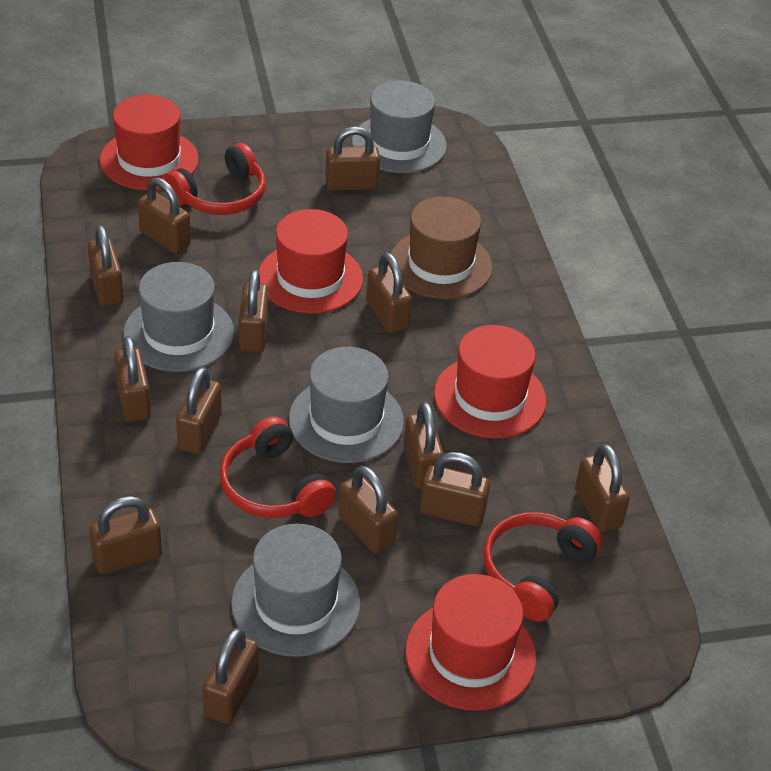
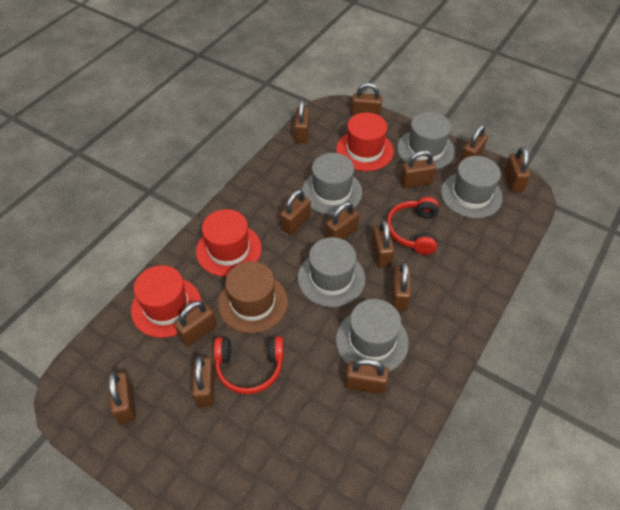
grey hat: [123,262,234,372] [231,524,360,657] [289,347,404,463] [352,81,447,173] = 4 -> [298,237,365,307] [302,153,362,215] [336,299,409,371] [397,112,455,170] [441,156,503,219] = 5
red hat: [100,95,199,190] [258,209,363,314] [405,574,536,711] [434,325,546,438] = 4 -> [131,265,202,338] [196,209,262,277] [336,112,394,171] = 3
red headphones: [165,143,266,215] [219,416,336,518] [483,512,603,622] = 3 -> [214,336,284,395] [387,197,439,255] = 2

